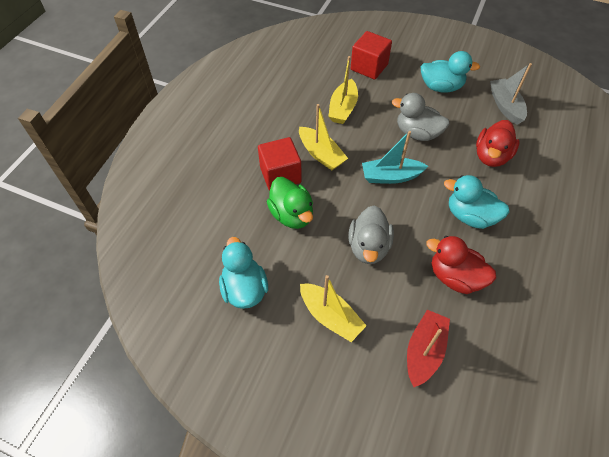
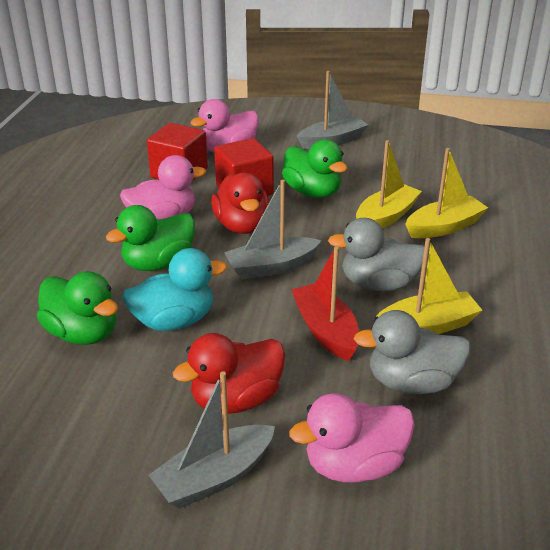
green duck: [267,177,313,229] = 1 -> [37,271,118,345] [106,205,195,271] [282,139,348,198] = 3
grey boat: [490,63,532,125] = 1 -> [149,371,275,509] [224,180,322,279] [297,71,368,149] = 3
pink duck: none = 0 -> [120,155,206,219] [190,99,259,152] [289,393,415,483] = 3
turquoise boat: [362,131,428,184] = 1 -> none = 0
turquoise duck: [219,237,268,309] [421,51,480,93] [444,175,510,229] = 3 -> [122,248,227,331] = 1

